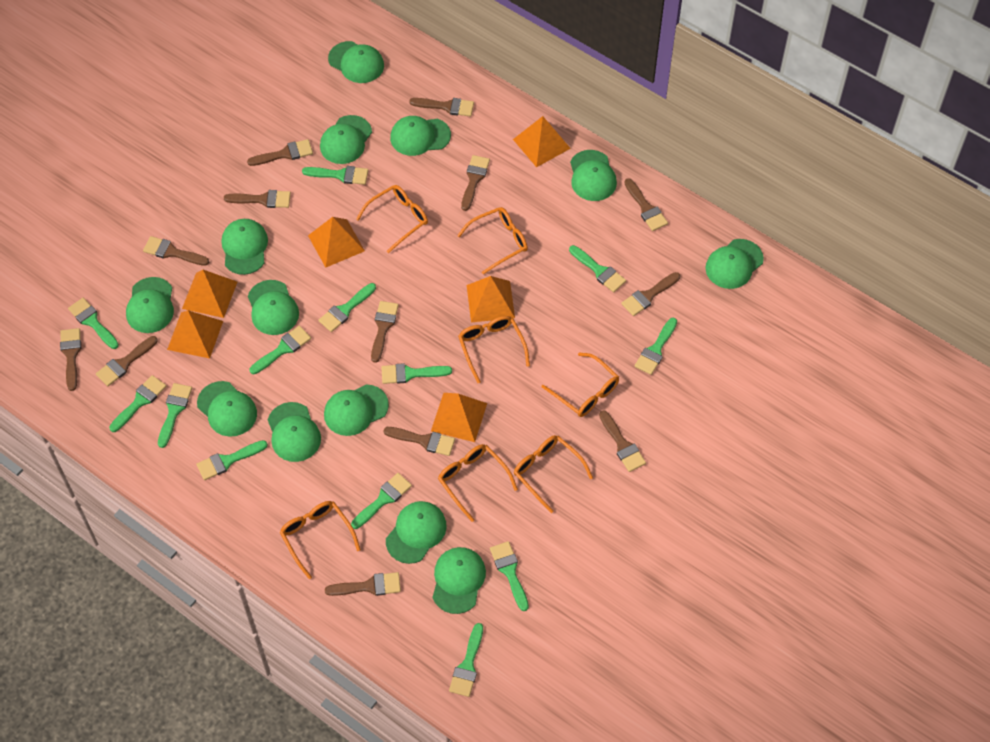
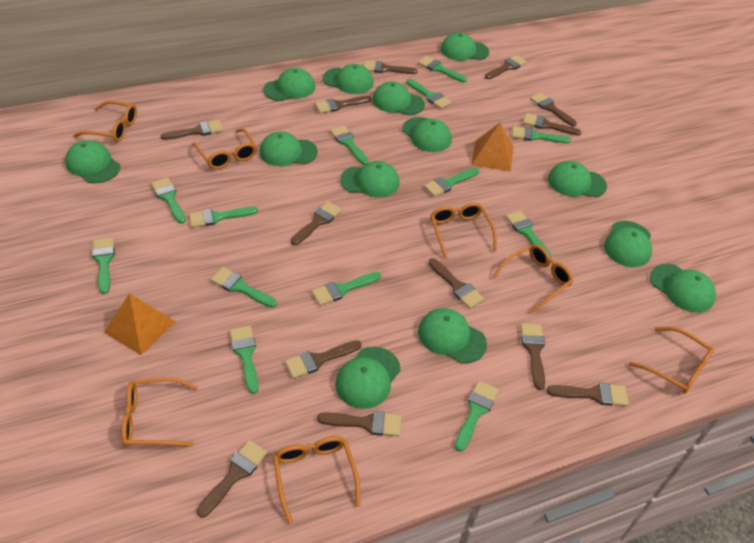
orange pyramid: [167,310,223,359] [182,270,237,318] [308,217,365,268] [431,393,487,442] [467,276,515,322] [513,116,571,167] = 6 -> [104,293,176,355] [472,122,513,172] = 2

